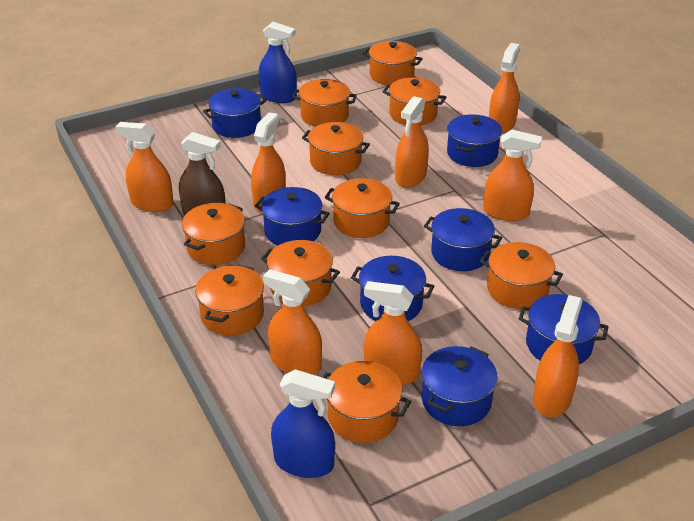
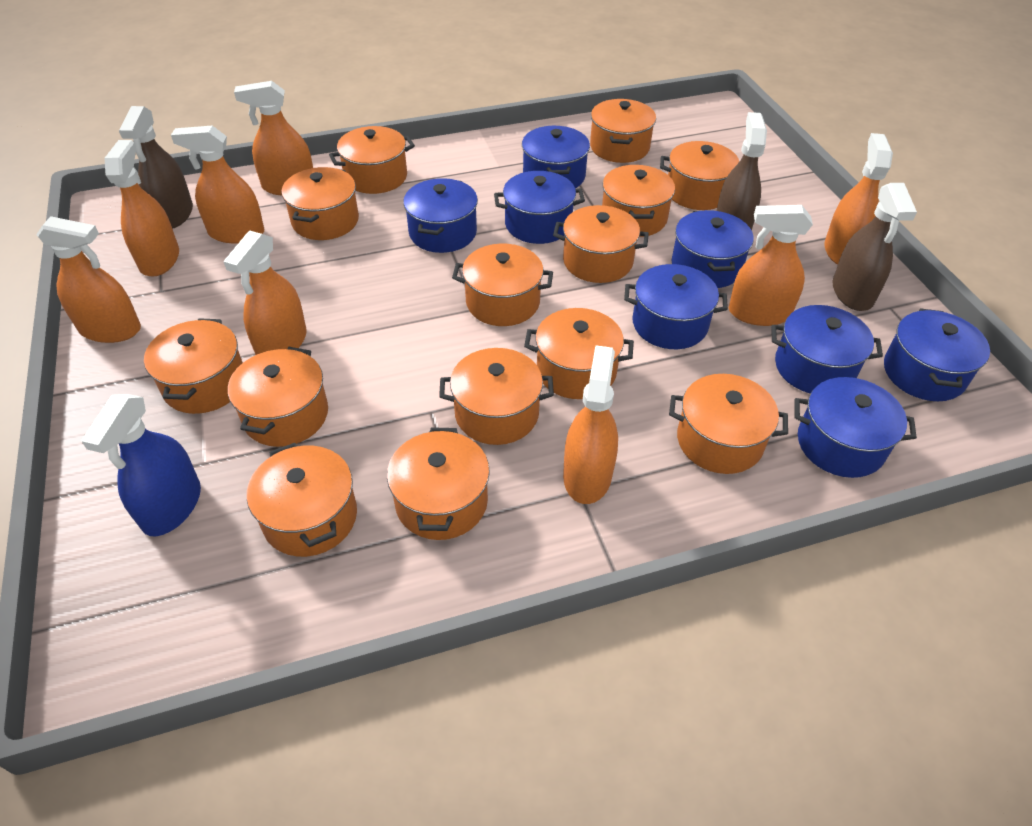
blue pot: [203,88,267,138] [255,187,330,245] [351,256,434,321] [422,346,498,426] [424,208,502,271] [447,114,502,167] [519,294,608,365] = 7 -> [403,178,478,253] [494,171,585,244] [522,126,590,189] [624,264,728,349] [672,210,754,288] [771,305,883,394] [794,377,917,478] [884,308,990,401] = 8
blue spray bottle: [259,22,297,103] [271,369,335,478] = 2 -> [81,394,201,537] = 1
brown spray bottle: [179,132,226,216] = 1 -> [119,106,193,229] [717,112,767,230] [832,183,917,311] = 3
orange pot: [182,203,245,265] [195,265,264,335] [261,240,340,307] [292,79,357,127] [302,122,370,175] [322,361,411,443] [325,178,400,238] [363,41,423,85] [382,77,446,125] [480,242,563,309] = 10 -> [144,318,243,414] [228,347,328,447] [247,443,357,557] [282,167,359,240] [329,126,415,194] [387,427,490,540] [439,348,554,445] [452,244,553,326] [524,308,634,399] [553,205,649,283] [590,99,656,163] [602,165,675,237] [660,141,739,210] [669,374,788,474] = 14

